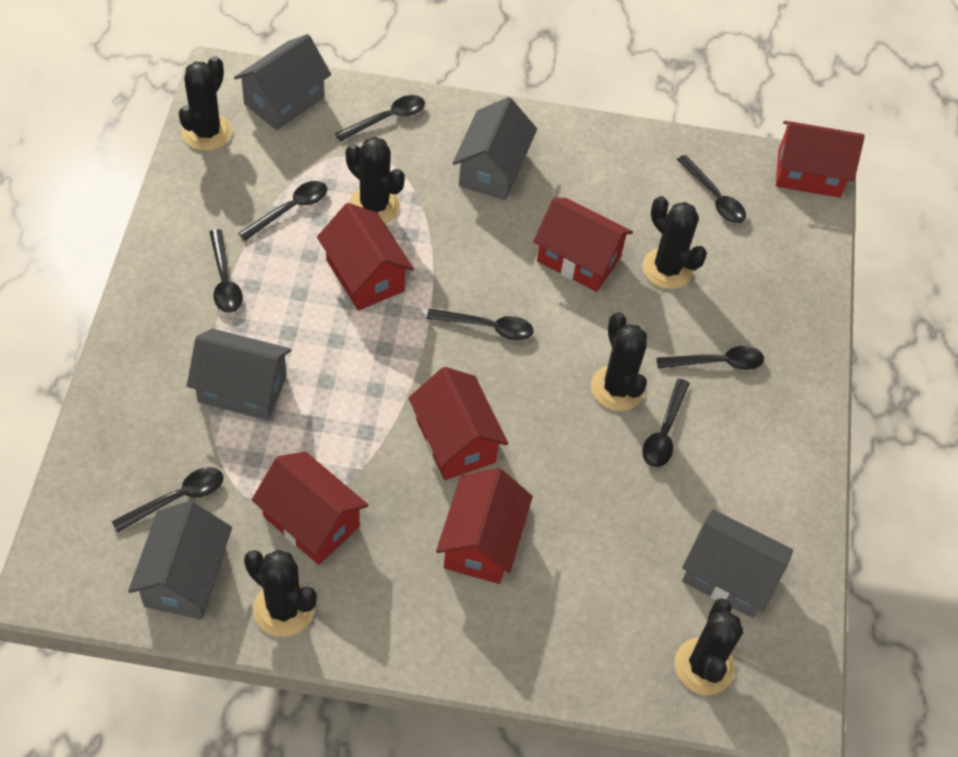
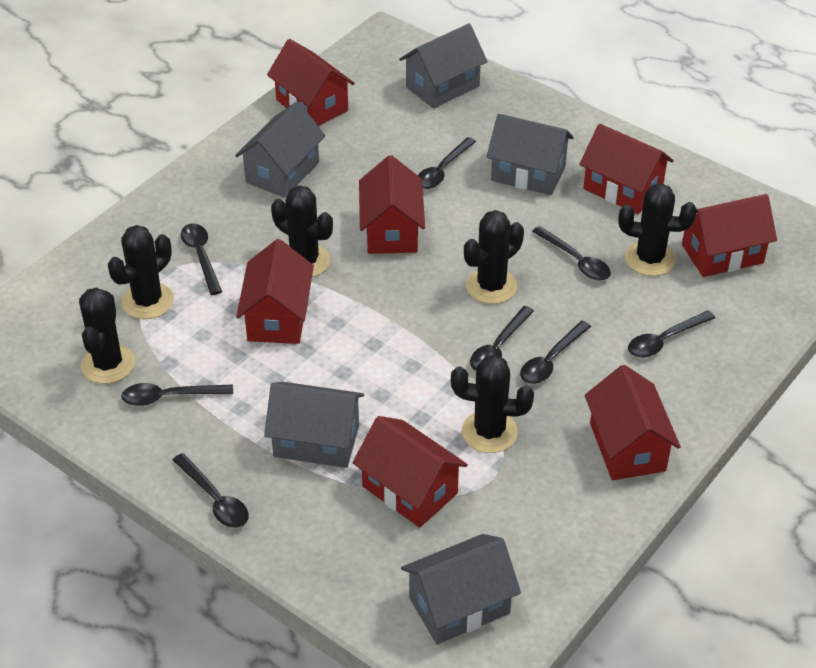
red house: [252,452,368,565] [317,203,414,311] [409,367,508,480] [436,468,533,584] [533,198,633,292] [776,121,865,198] = 6 -> [236,239,314,344] [267,39,355,126] [353,416,468,528] [359,155,425,254] [579,124,674,214] [585,365,681,480] [682,194,777,277] = 7

